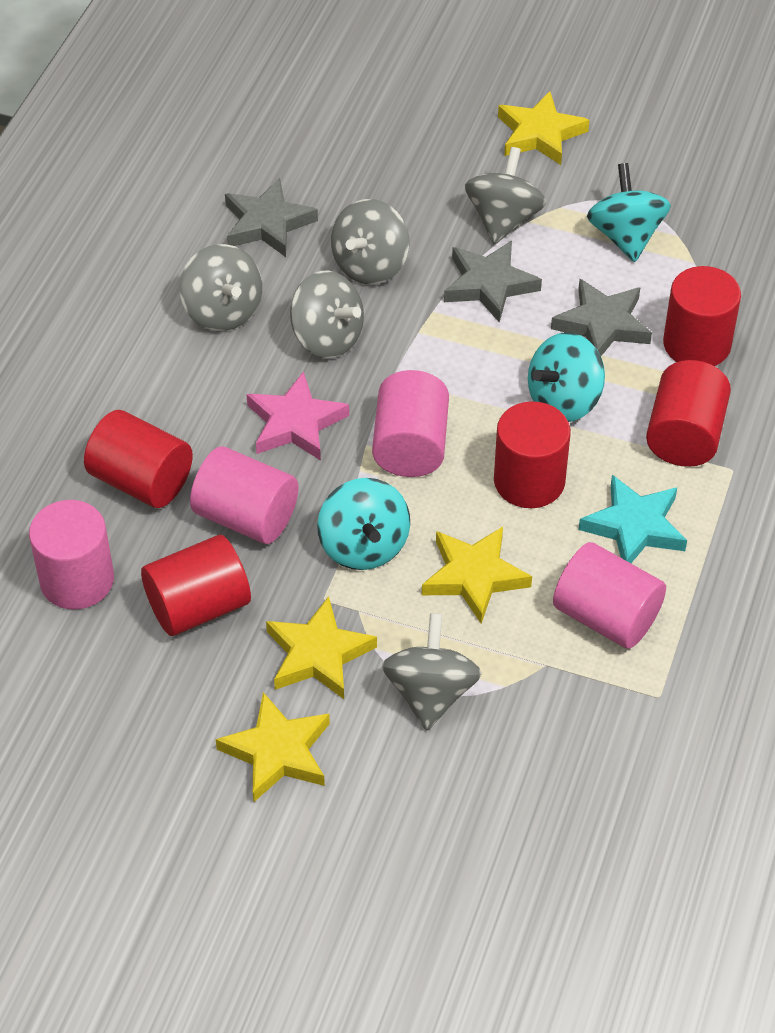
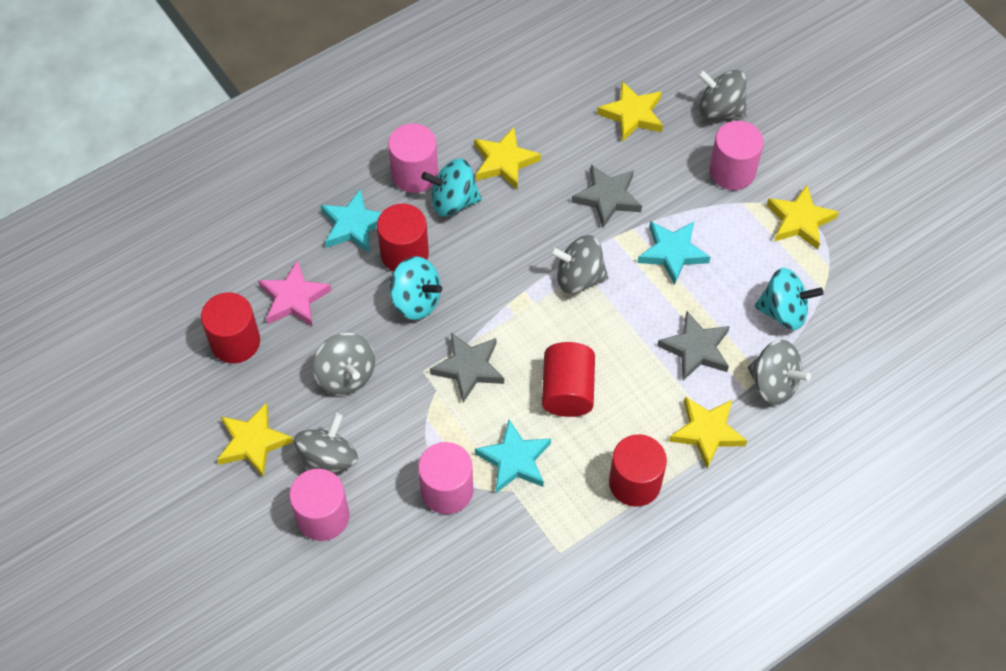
red cylinder: [84,410,193,508] [141,535,251,636] [494,401,571,508] [646,360,731,467] [663,266,741,366] = 5 -> [201,292,260,363] [377,204,429,272] [542,342,595,417] [609,434,667,507] = 4
turquoise star: [579,475,687,563] = 1 -> [321,189,382,254] [475,419,551,493] [638,221,710,285] = 3
yellow star: [215,692,330,802] [266,596,377,699] [422,527,532,624] [498,91,589,165] = 4 -> [217,403,293,478] [474,127,541,190] [597,81,663,142] [669,397,747,468] [767,185,839,250] = 5

